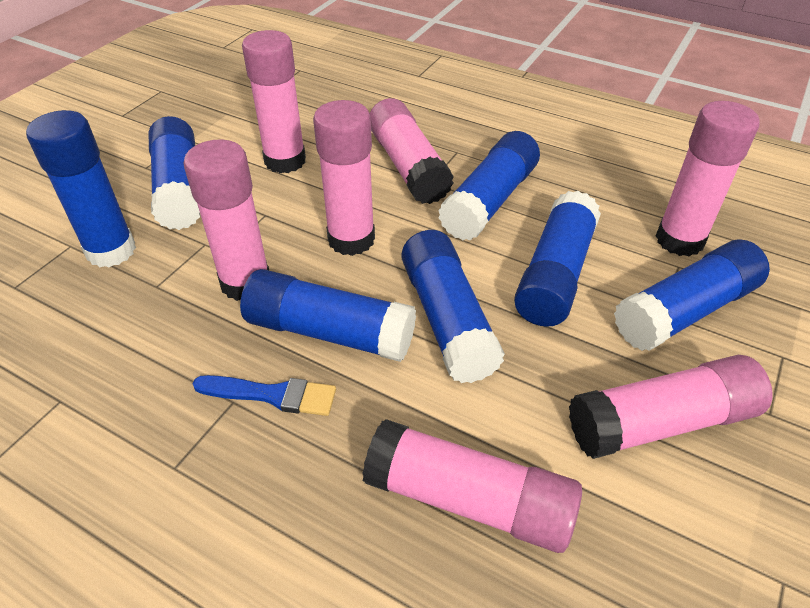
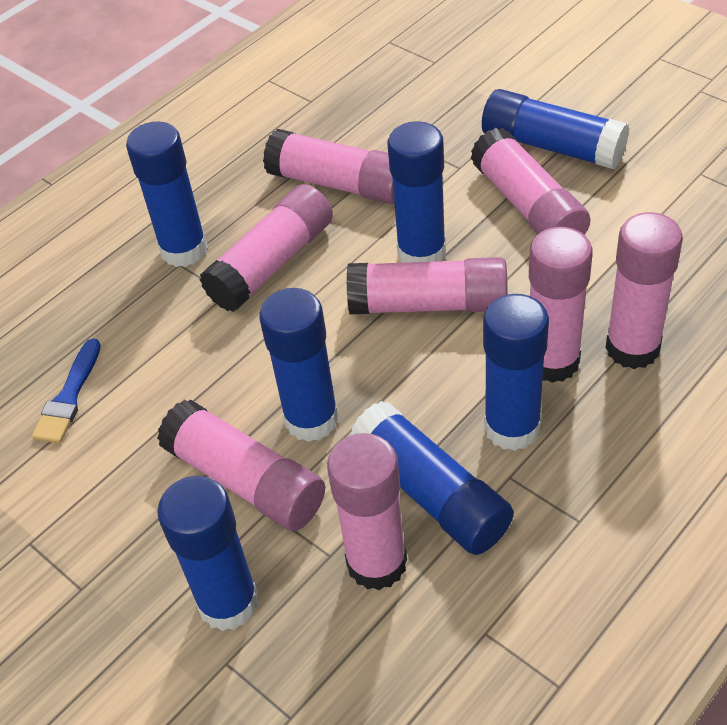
pink glue stick: [183,140,269,301] [242,30,306,173] [313,100,375,256] [362,419,582,553] [370,98,454,204] [569,355,773,459] [656,101,760,256] = 7 -> [157,400,325,531] [200,184,333,312] [263,129,395,204] [327,433,407,590] [347,257,508,314] [471,128,591,235] [529,227,593,383] [605,212,683,369] = 8

